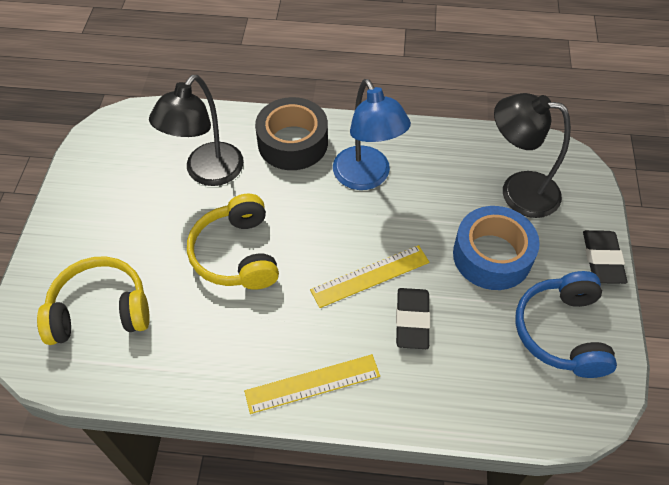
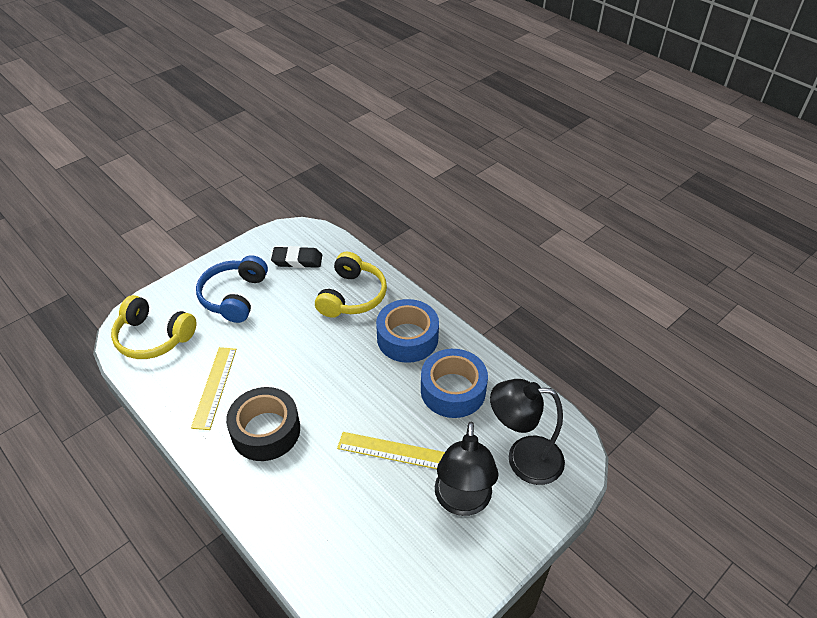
black eraser: [396,288,430,349] [583,230,628,284] = 2 -> [271,246,322,268] = 1
blue lamp: [333,79,411,190] = 1 -> none = 0
blue tape: [453,206,540,290] = 1 -> [376,299,439,363] [421,349,488,418] = 2

